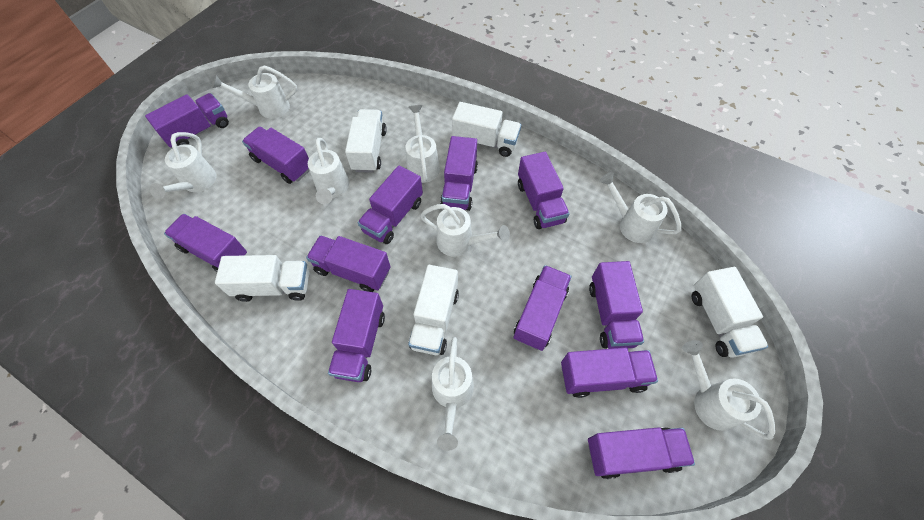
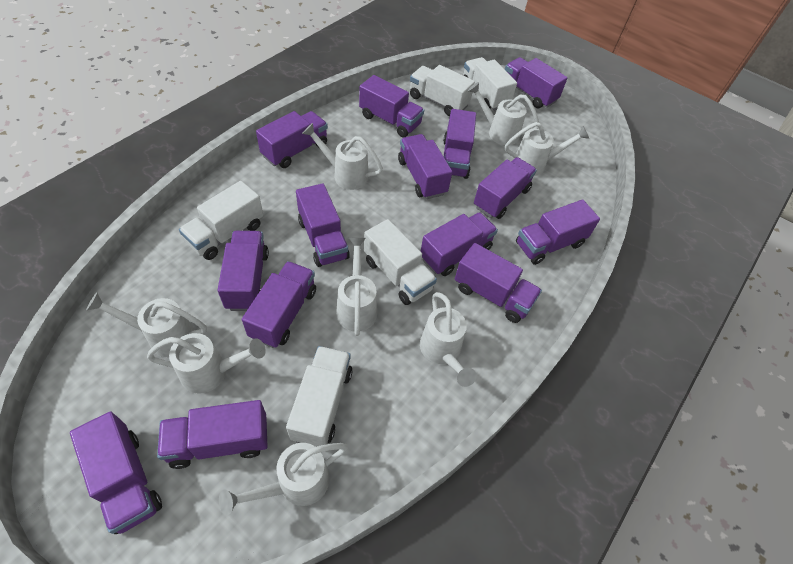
purple truck: [145,93,229,148] [164,214,247,272] [242,127,309,184] [306,235,391,292] [328,289,385,382] [358,166,423,244] [440,136,478,211] [514,265,572,351] [518,152,570,229] [561,348,658,398] [588,427,695,479] [589,261,644,349] = 12 -> [70,412,162,534] [157,400,268,469] [217,231,269,311] [242,261,316,348] [256,111,328,168] [296,183,350,267] [359,75,424,137] [398,134,452,199] [420,212,498,276] [443,109,476,179] [455,243,542,323] [474,157,537,219] [505,57,568,108] [516,200,600,265] = 14

